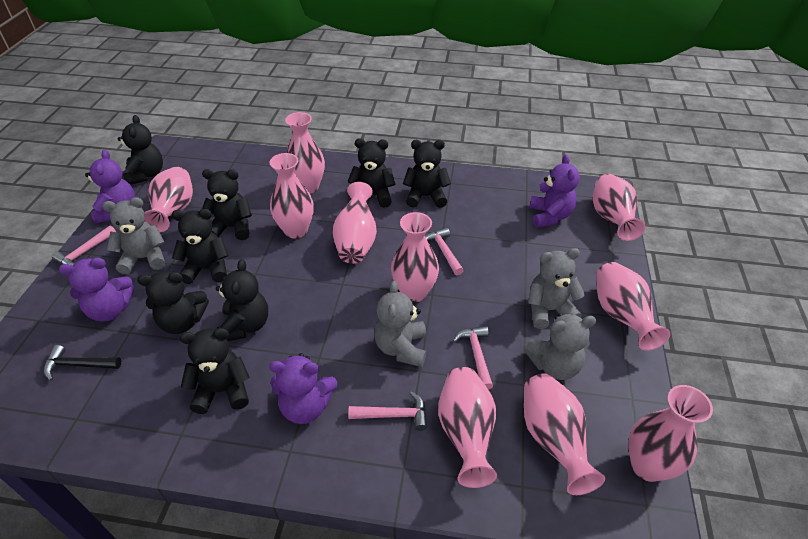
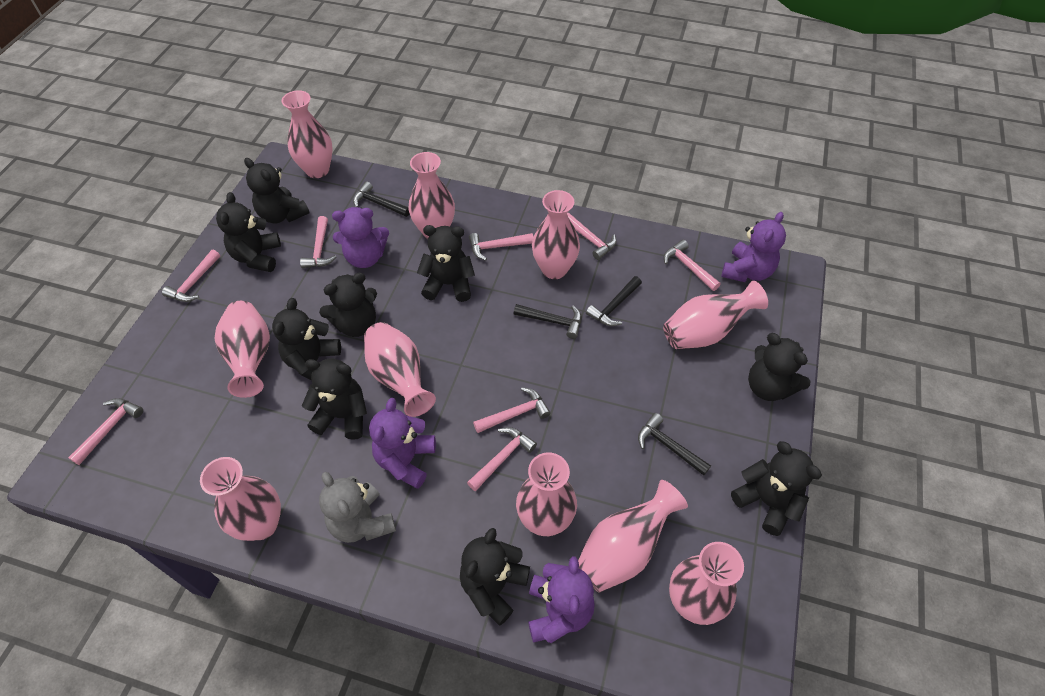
black hammer: [44,345,121,381] = 1 -> [353,181,410,217] [514,304,582,339] [586,276,642,326] [638,413,711,476] = 4
black teddy bear: [118,115,163,185] [137,271,209,334] [172,209,229,284] [179,328,250,414] [202,169,252,240] [216,259,268,341] [347,138,395,208] [403,140,451,208] = 8 -> [216,192,281,272] [244,158,309,223] [272,298,341,380] [302,359,367,440] [319,273,377,337] [417,225,475,302] [460,528,530,625] [731,441,822,536] [748,333,810,401] = 9
grey teddy bear: [102,197,165,274] [374,281,426,367] [523,313,596,380] [528,248,585,329] = 4 -> [319,472,396,543] = 1
pink hammer: [52,226,116,266] [348,391,427,431] [425,228,464,275] [453,326,493,390] = 4 -> [68,398,143,465] [162,250,220,302] [300,216,337,268] [467,427,537,491] [469,233,533,261] [473,387,551,433] [567,213,616,260] [664,240,721,291] = 8

